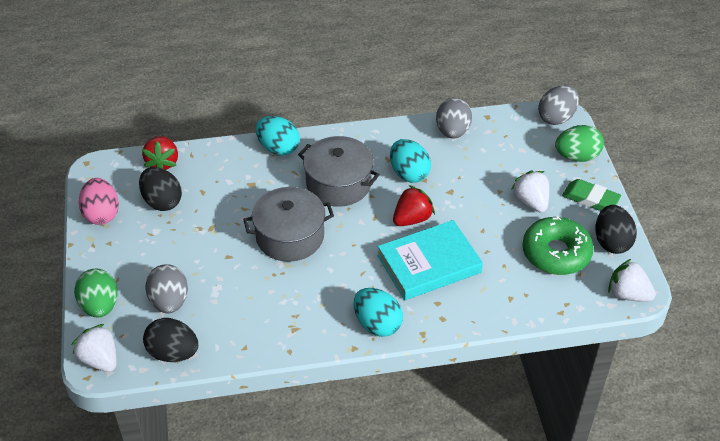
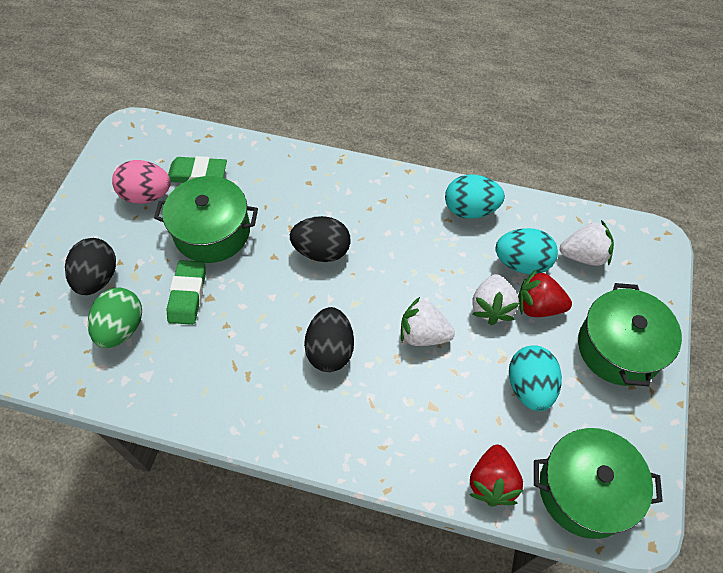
green donut: [522,216,594,275] = 1 -> none = 0
green egg: [74,268,118,318] [555,125,604,162] = 2 -> [88,288,142,348] = 1
green eraser: [562,179,621,211] = 1 -> [167,260,206,325] [168,156,227,183] = 2
green pot: none = 0 -> [154,176,258,263] [534,428,663,539] [578,283,682,386] = 3
grey egg: [145,264,188,313] [436,98,472,139] [538,85,579,125] = 3 -> none = 0
grey pot: [243,187,334,262] [298,136,380,207] = 2 -> none = 0
turquoise book: [378,220,483,300] = 1 -> none = 0

